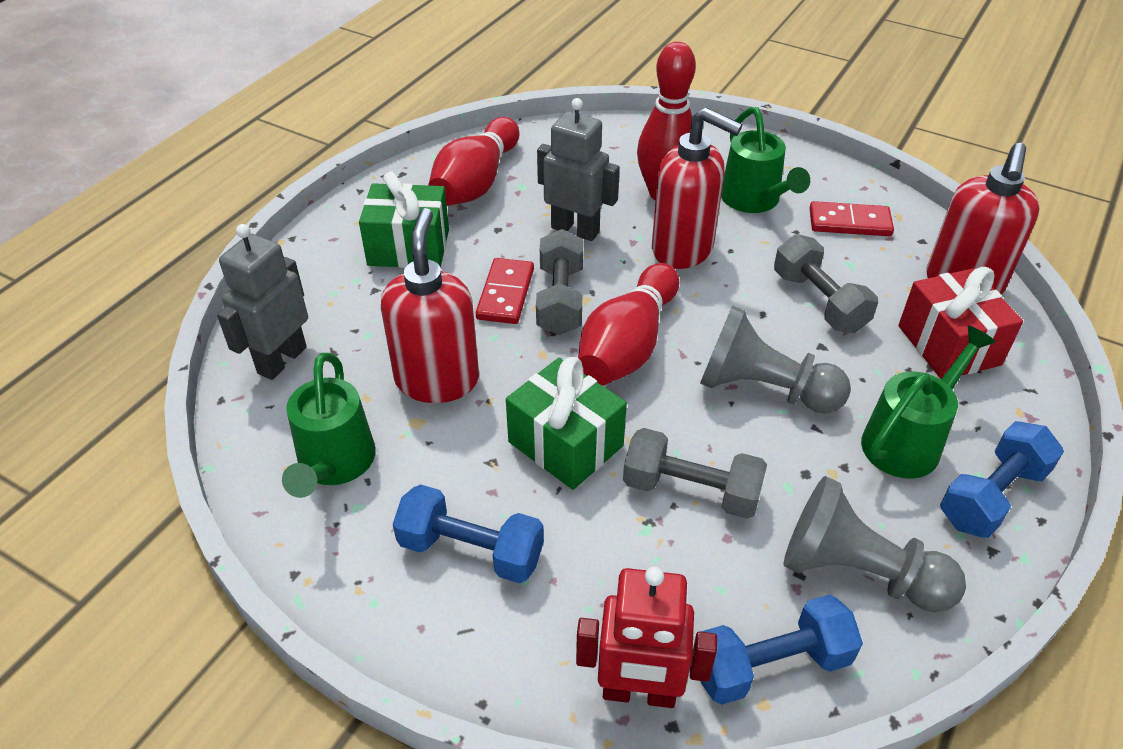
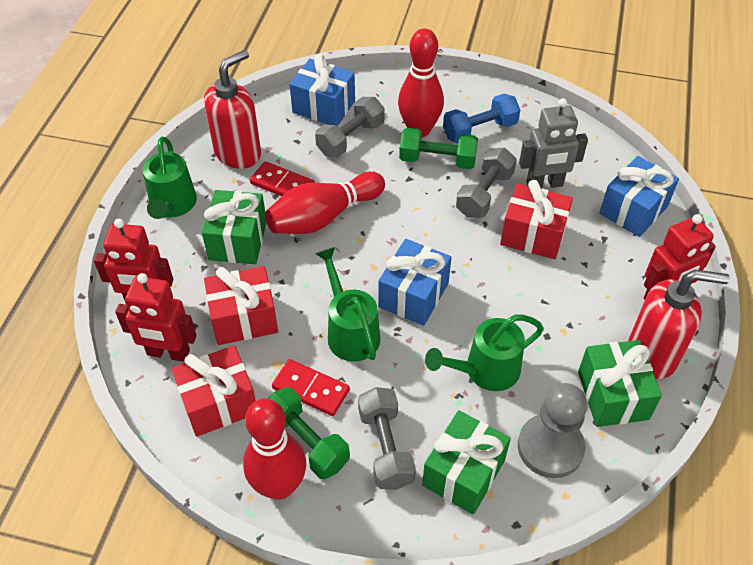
blue dumbbell: [393,485,544,583] [701,595,863,705] [940,421,1064,538] = 3 -> [443,94,520,143] = 1
blue gift: none = 0 -> [290,54,355,126] [378,239,451,326] [600,156,679,237] = 3
green dumbbell: none = 0 -> [268,387,350,479] [399,127,478,169] = 2
green gift: [359,172,449,268] [506,357,627,490] = 2 -> [202,190,267,264] [422,410,511,515] [578,340,662,427] = 3
grey pawn: [700,305,851,413] [784,476,966,612] = 2 -> [518,383,587,478] = 1
grey robot: [217,224,308,380] [537,98,620,241] = 2 -> [519,98,588,189] = 1
red gift: [898,267,1023,379] = 1 -> [172,345,256,437] [204,266,278,345] [500,180,573,259] = 3
red robot: [576,566,717,708] = 1 -> [94,219,173,305] [115,273,197,362] [644,214,716,300] = 3
red soap dispenser: [381,208,479,403] [652,108,742,269] [926,143,1040,294] = 3 -> [204,50,261,169] [628,270,729,379] = 2

